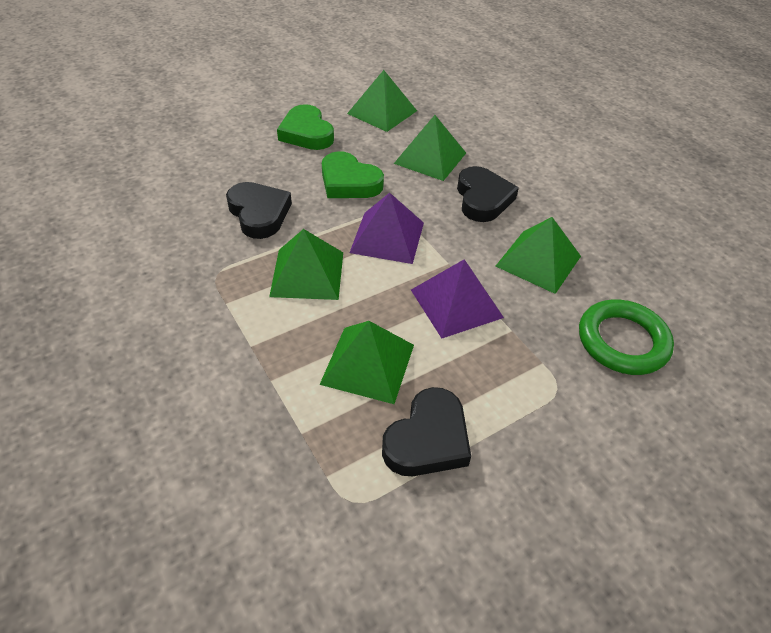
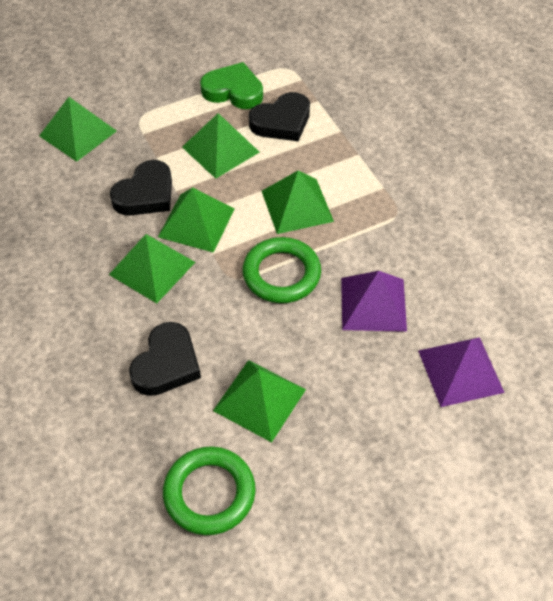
green heart: [277,104,334,150] [322,151,384,198] = 2 -> [200,62,263,109] = 1
green pyramid: [269,229,343,300] [319,321,414,404] [347,70,417,132] [394,115,466,181] [496,217,581,294] = 5 -> [39,97,117,162] [109,234,195,303] [158,187,235,253] [182,113,259,179] [213,360,306,442] [262,170,334,234] = 6
green ring: [579,299,674,375] = 1 -> [163,446,256,535] [242,237,321,303] = 2

